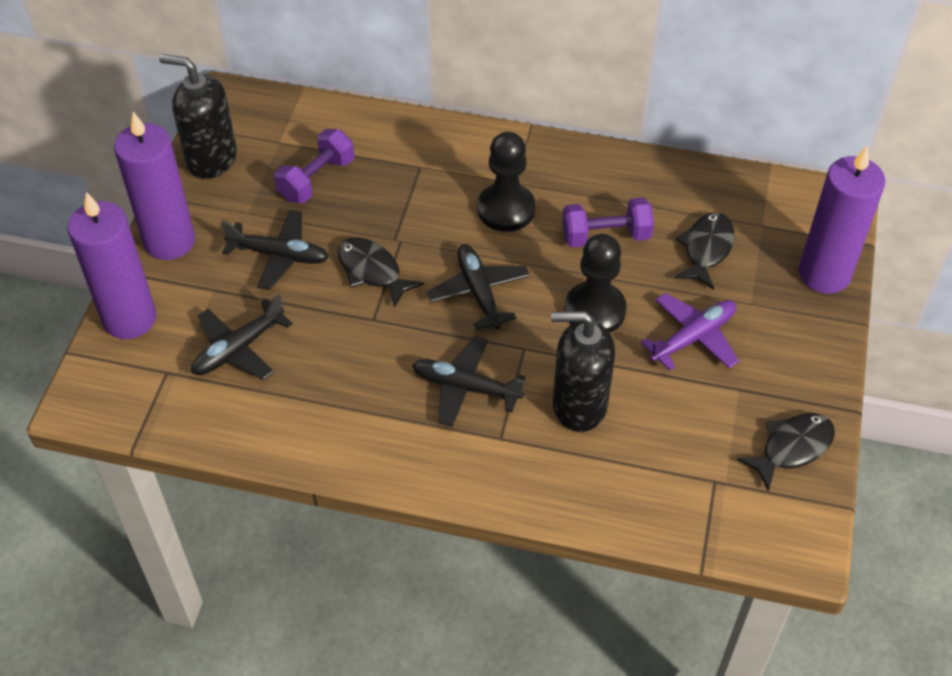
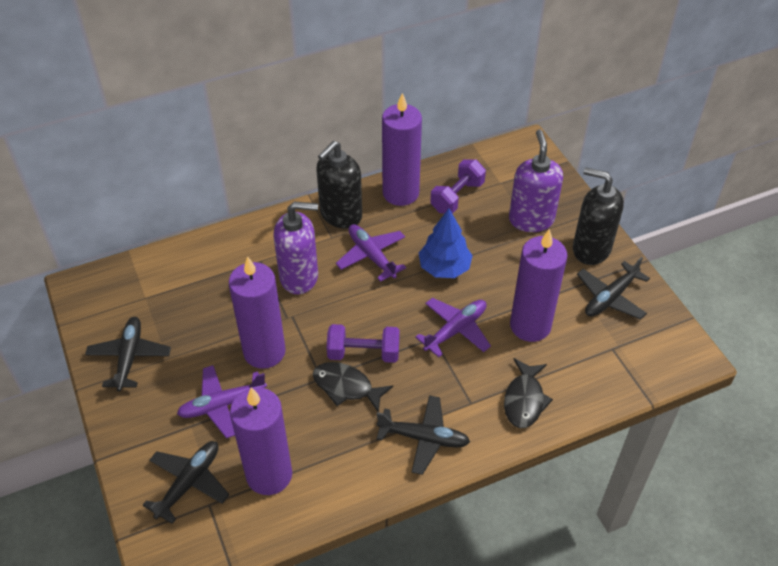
black fish: [338,237,424,308] [674,212,735,290] [737,413,835,492] = 3 -> [313,362,393,412] [504,358,553,428] = 2
black pawn: [477,132,536,232] [565,234,627,333] = 2 -> none = 0
blue tree: none = 0 -> [419,208,473,278] = 1
purple candle: [67,192,156,339] [114,112,195,260] [799,146,885,294] = 3 -> [229,256,286,369] [230,387,292,495] [382,93,422,206] [510,229,567,342] = 4
purple plane: [641,293,739,371] = 1 -> [177,365,267,438] [336,224,406,282] [415,298,491,357] = 3
purple soap dispenser: none = 0 -> [274,202,318,294] [509,129,563,232] = 2

